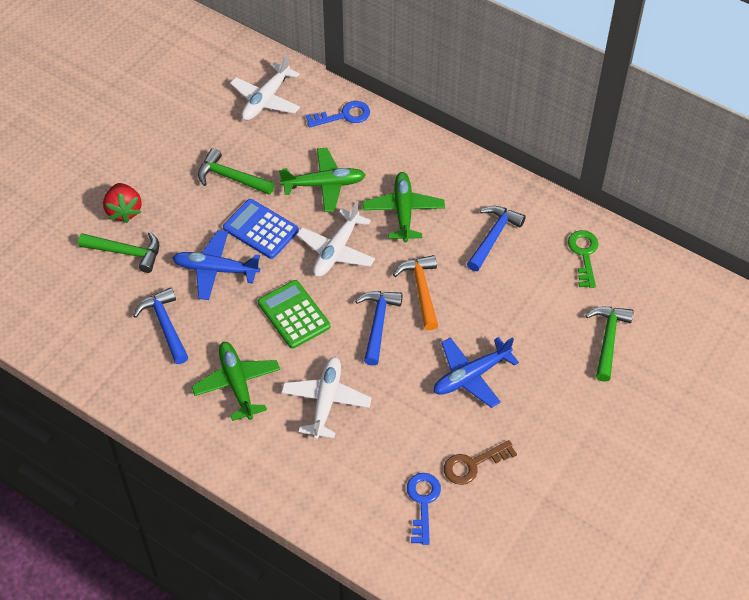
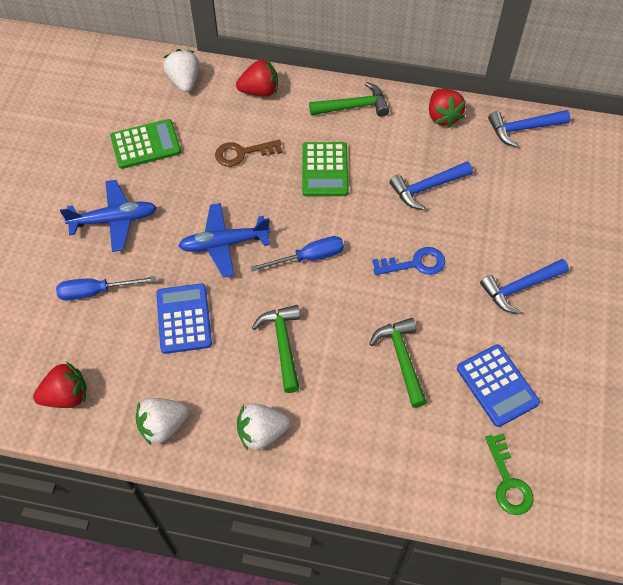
blue calculator: [223,199,299,259] = 1 -> [156,283,212,354] [457,344,540,427] = 2
blue key: [306,101,370,128] [407,473,441,545] = 2 -> [372,247,445,275] = 1
blue screwdriver: none = 0 -> [56,276,156,301] [251,236,344,272] = 2
green calculator: [258,280,330,349] = 1 -> [110,119,181,169] [302,142,349,196] = 2
green plane: [191,342,280,421] [279,148,366,212] [362,172,445,243] = 3 -> none = 0
orange hammer: [393,255,438,331] = 1 -> none = 0
red strawberry: [103,183,142,223] = 1 -> [33,362,87,408] [236,59,278,97] [429,89,466,128] = 3
white plane: [230,54,300,120] [281,357,372,440] [297,201,375,277] = 3 -> none = 0
white strawberry: none = 0 -> [136,398,189,446] [163,49,199,92] [237,403,290,451] = 3

